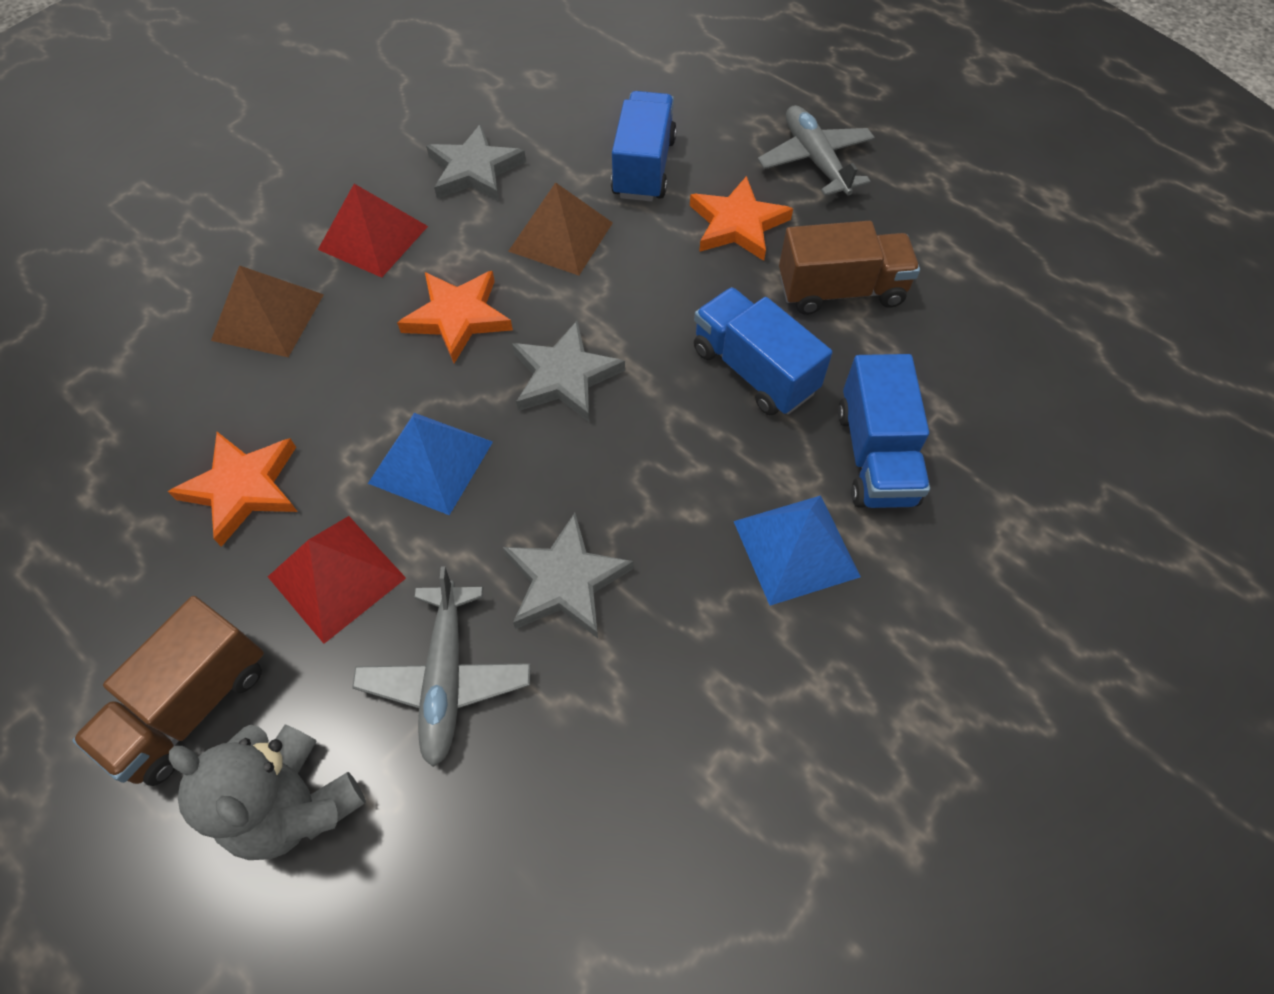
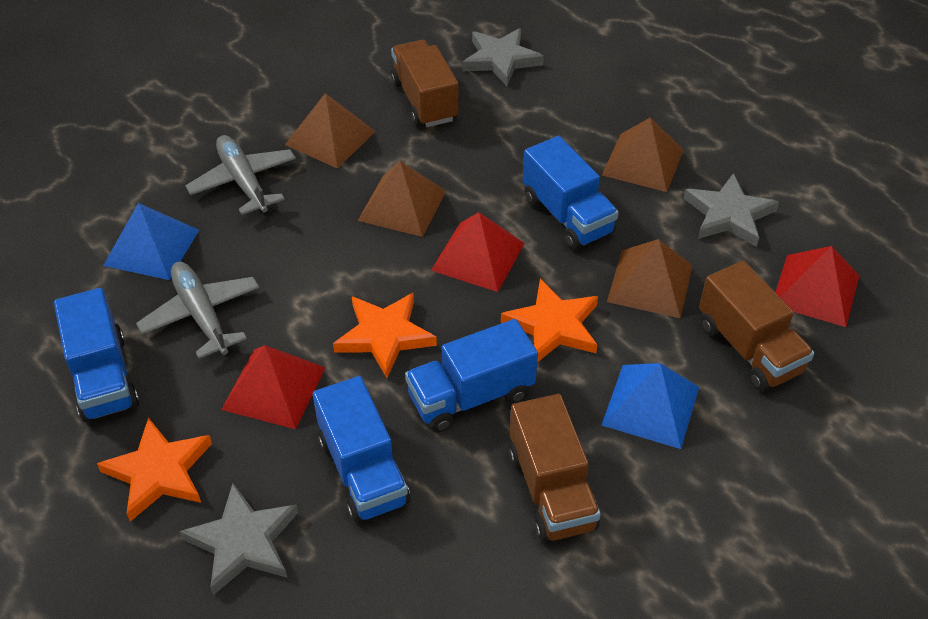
blue truck: [611,91,677,202] [694,287,832,415] [838,354,930,508] = 3 -> [54,288,139,422] [313,376,410,523] [405,319,538,432] [523,136,619,250] = 4
brown pyramid: [211,265,324,357] [508,182,613,276] = 2 -> [285,93,376,168] [358,161,446,237] [602,117,684,192] [607,239,693,318] = 4
brown truck: [72,596,264,786] [779,221,920,315] = 2 -> [391,40,459,127] [509,394,601,542] [699,261,814,391] = 3
grey teddy bear: [169,724,366,860] = 1 -> none = 0
red pyramid: [268,516,406,644] [318,184,428,278] = 2 -> [221,345,326,429] [431,212,525,292] [775,246,859,327] = 3

